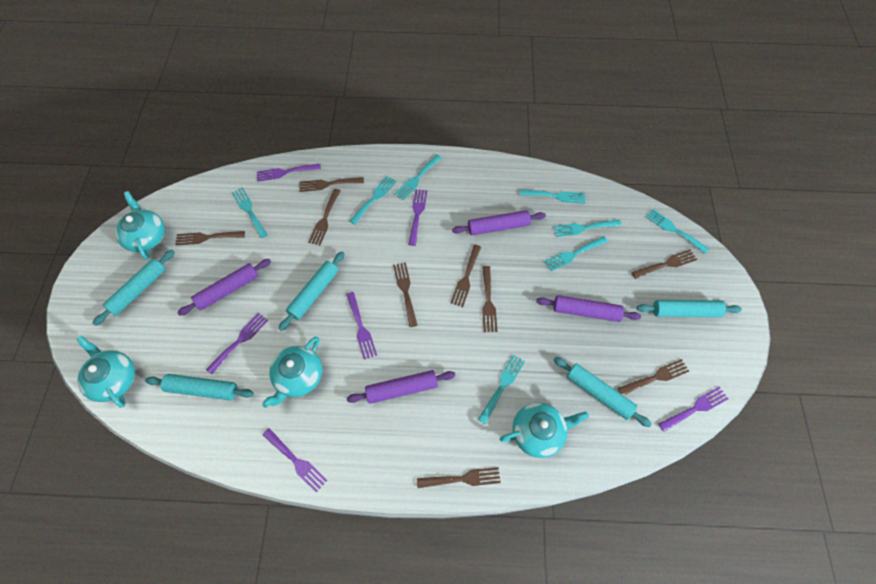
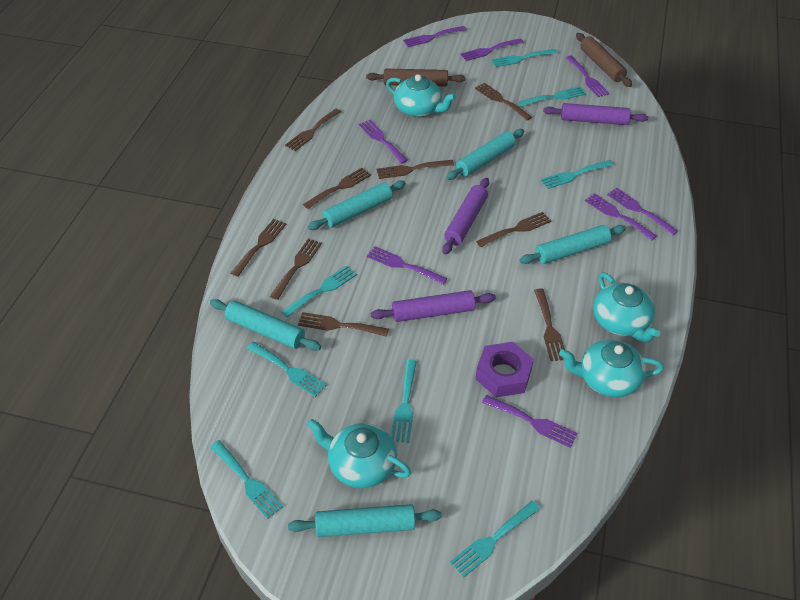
brown rolling pin: none = 0 -> [366,69,465,86] [576,33,632,87] = 2
purple fork: [206,313,268,375] [257,164,321,182] [263,428,327,493] [346,292,377,360] [408,189,427,246] [659,387,728,432] = 6 -> [359,120,408,164] [367,246,447,285] [403,26,467,47] [460,38,524,61] [482,395,578,448] [565,56,610,97] [585,193,657,241] [607,188,678,236] = 8
purple nut: none = 0 -> [476,342,534,397] = 1
purple rolling pin: [177,259,271,316] [347,370,455,404] [452,210,546,235] [536,295,641,322] = 4 -> [371,290,496,322] [442,178,489,254] [543,103,648,125] = 3

